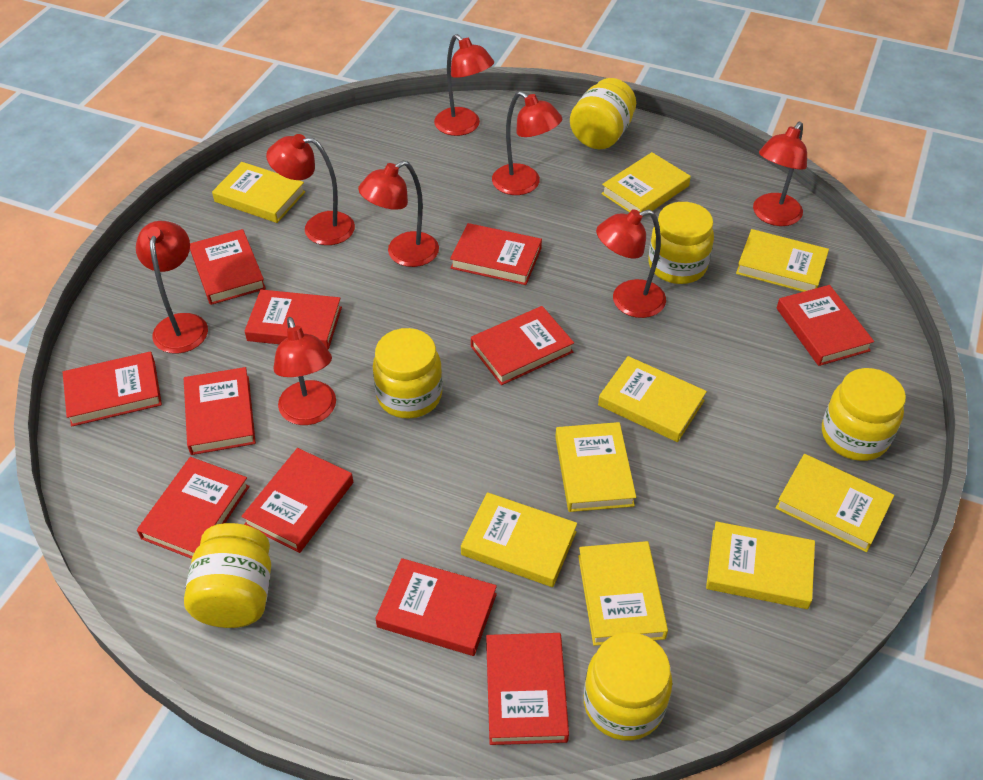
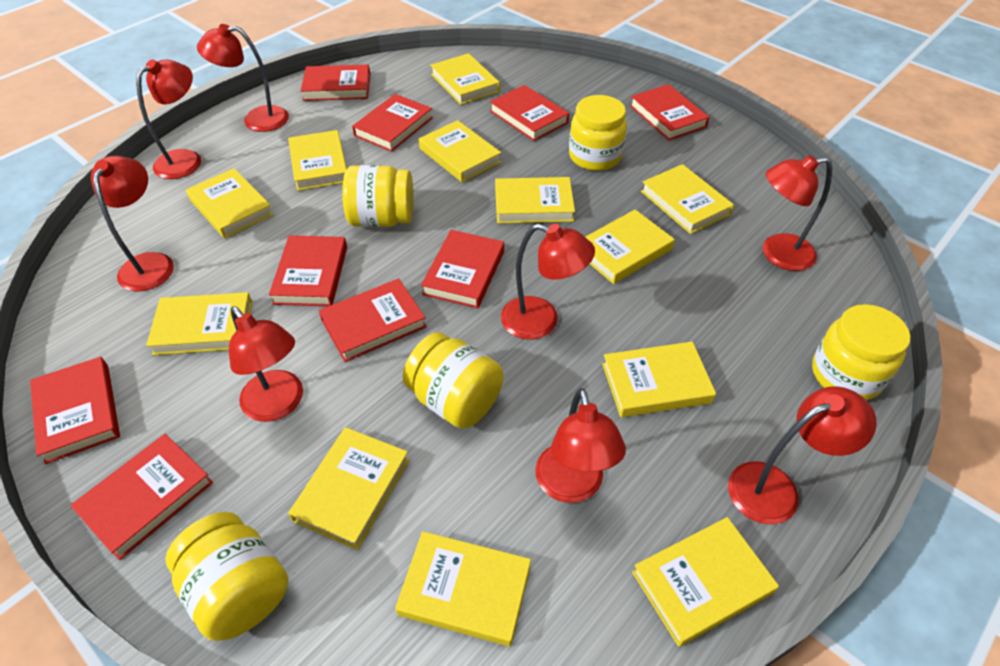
red book: [63,351,162,427] [137,457,250,559] [184,367,256,455] [190,229,266,305] [241,448,353,553] [244,290,342,349] [375,558,497,656] [450,223,542,285] [471,306,574,385] [486,633,569,745] [777,285,874,366] = 11 -> [30,357,120,464] [70,434,213,560] [269,235,347,306] [301,65,370,101] [319,278,427,362] [352,94,433,152] [421,230,504,309] [490,85,569,141] [630,84,710,140] = 9
yellow book: [212,162,305,223] [461,492,577,587] [555,422,636,512] [578,541,668,646] [598,356,707,442] [601,152,691,218] [706,521,815,609] [736,229,829,292] [776,454,894,552] = 9 -> [146,292,252,355] [186,168,274,239] [288,130,347,191] [288,427,409,550] [395,531,531,647] [419,120,501,182] [430,53,500,105] [495,177,575,224] [586,210,675,284] [602,342,716,417] [632,517,779,647] [641,164,734,234] = 12
yellow jar: [184,523,271,628] [373,328,443,418] [570,78,636,149] [584,632,672,741] [648,202,714,284] [822,368,906,461] = 6 -> [165,512,288,641] [342,165,414,227] [403,332,504,428] [569,95,627,171] [812,304,910,400] = 5

